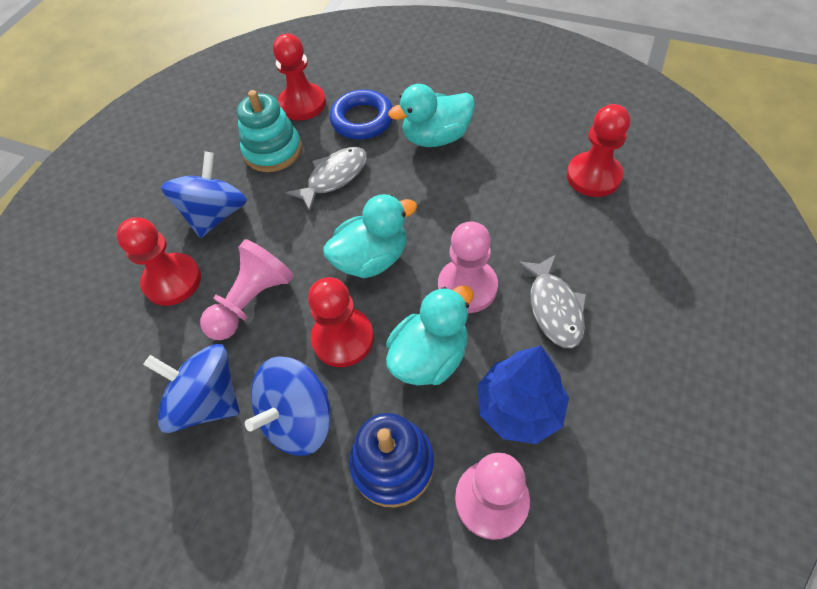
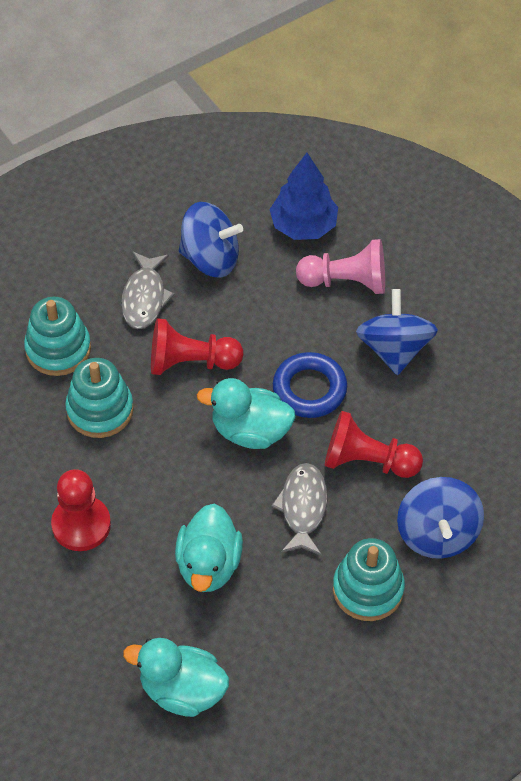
blue stacking toy: [349,413,434,507] = 1 -> none = 0
pink pawn: [200,239,294,340] [438,221,498,313] [455,453,530,540] = 3 -> [296,239,385,294] = 1
red pawn: [116,217,201,306] [273,33,326,120] [308,277,374,367] [567,104,630,197] = 4 -> [51,469,111,551] [151,318,243,375] [325,411,423,478] = 3
turquoise stacking toy: [237,90,302,172] = 1 -> [24,297,91,376] [65,358,133,438] [333,538,405,621] = 3

